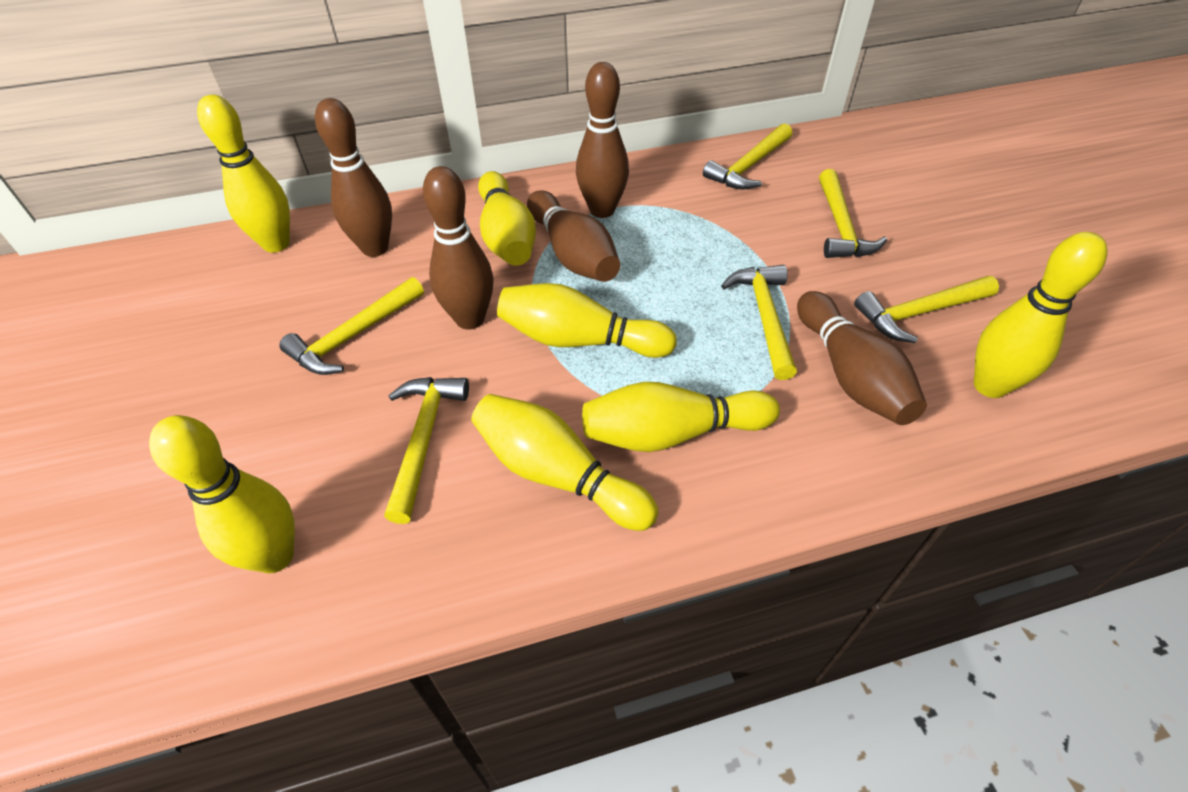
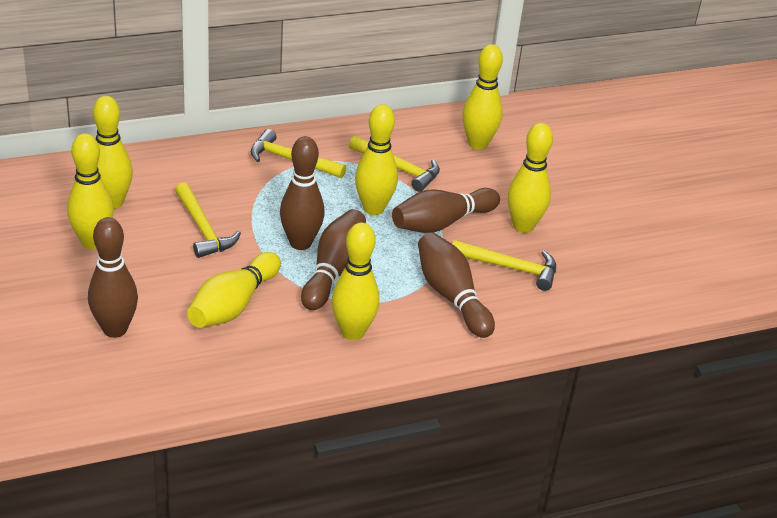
yellow hammer: [279,277,424,375] [384,377,469,524] [703,123,792,189] [721,265,797,380] [819,169,887,258] [854,276,999,343] = 6 -> [175,183,241,258] [251,129,346,178] [349,136,440,192] [453,240,556,291] = 4

